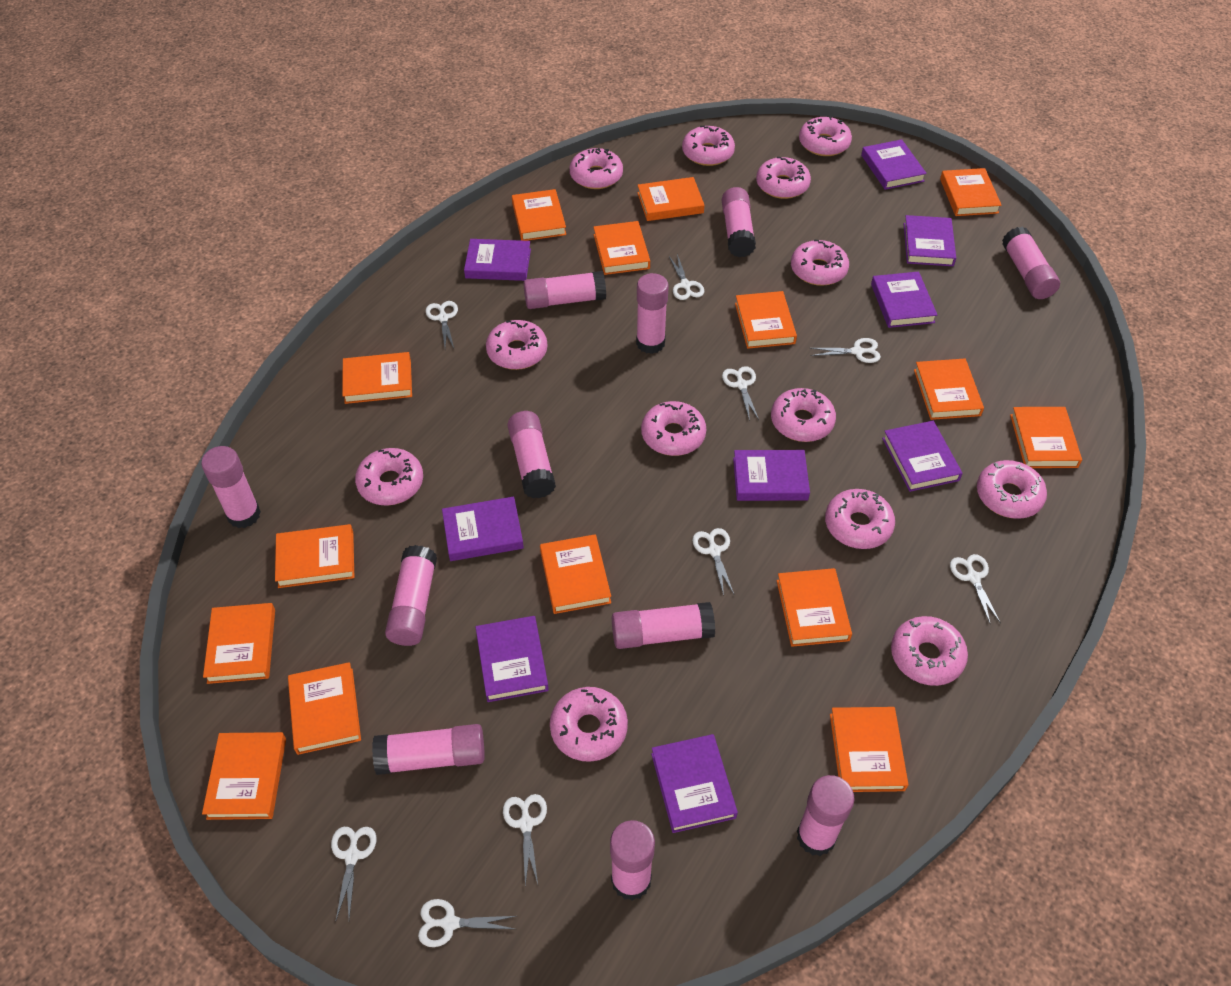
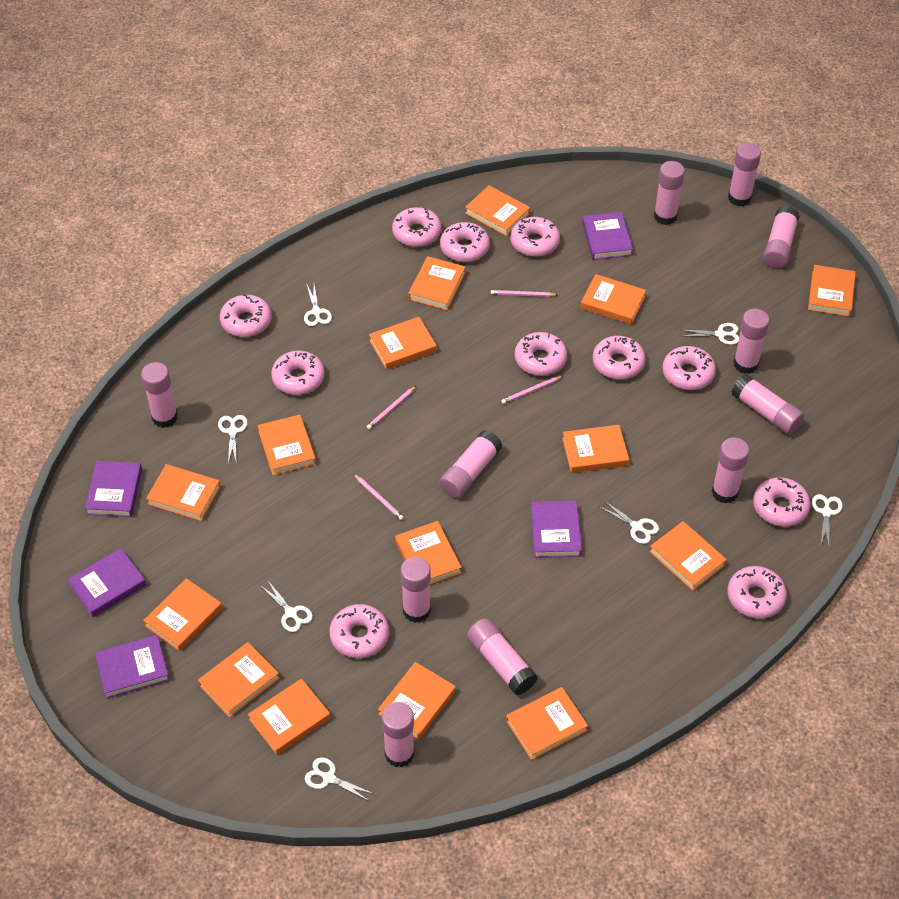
pink donut: [355,448,423,506] [486,320,547,370] [550,687,628,762] [569,148,623,189] [641,401,706,456] [682,126,735,166] [756,157,811,199] [771,388,836,442] [791,239,849,286] [799,116,852,156] [825,489,895,549] [891,616,968,686] [977,460,1047,519] = 13 -> [220,294,271,337] [271,351,325,395] [329,604,389,658] [392,207,441,247] [440,222,490,262] [510,217,560,257] [515,332,567,376] [593,336,646,380] [662,346,716,390] [727,566,787,619] [753,477,810,527] = 11
pink pencil: none = 0 -> [354,474,404,520] [367,386,416,429] [491,290,557,297] [501,376,563,404] = 4
purple book: [442,497,524,561] [464,239,531,281] [475,616,549,702] [651,734,738,833] [733,450,810,501] [861,139,927,190] [871,271,937,328] [882,421,963,492] [904,215,956,266] = 9 -> [67,548,146,617] [85,461,142,517] [95,635,170,699] [531,501,582,558] [582,212,633,260] = 5
white scissors: [331,827,376,922] [418,899,516,947] [426,301,458,348] [503,794,547,886] [669,254,704,300] [692,528,734,596] [722,366,759,421] [810,338,881,363] [950,554,1001,625] = 9 -> [218,415,248,464] [260,581,313,632] [304,283,332,326] [305,757,374,802] [600,501,659,544] [680,323,739,345] [812,494,843,547] = 7

